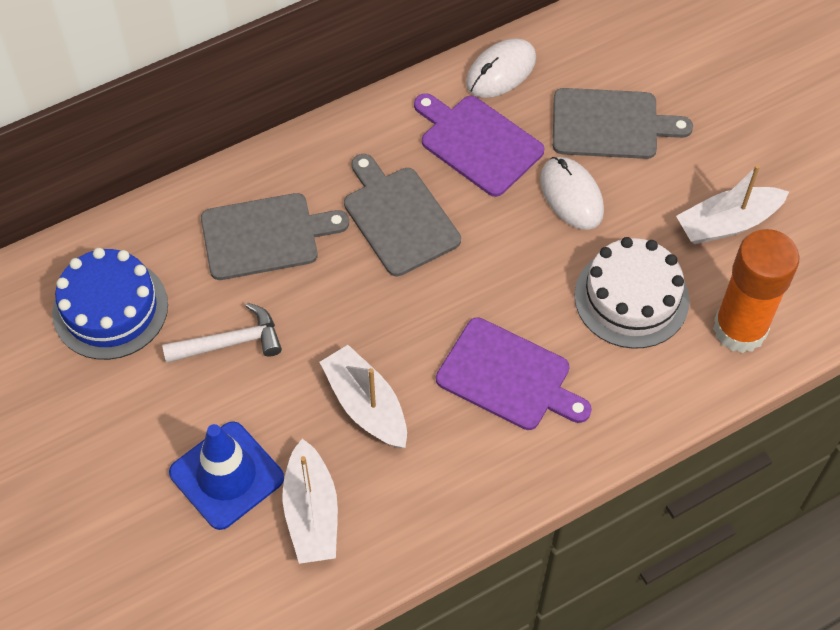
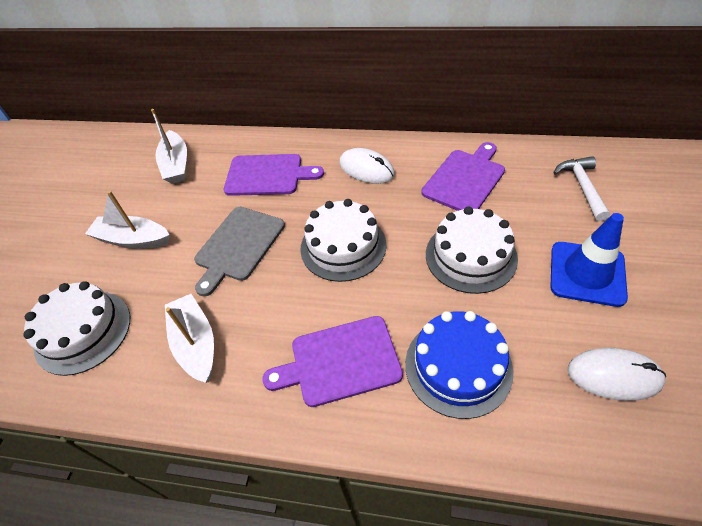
grey cutting board: [201,193,349,280] [344,154,461,276] [553,88,693,159] = 3 -> [194,207,285,297] = 1
orange glue stick: [713,229,799,353] = 1 -> none = 0
purple cutting board: [414,93,544,197] [436,317,592,430] = 2 -> [224,154,324,196] [262,316,403,407] [421,142,505,211] = 3
white cake: [574,237,689,349] = 1 -> [23,281,130,376] [300,199,386,282] [426,207,518,294] = 3

